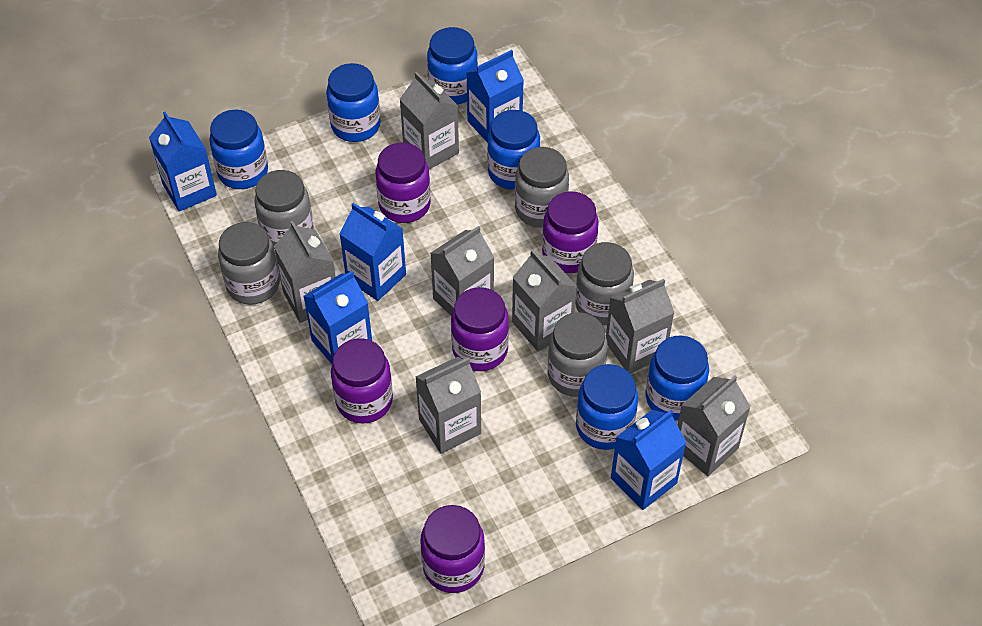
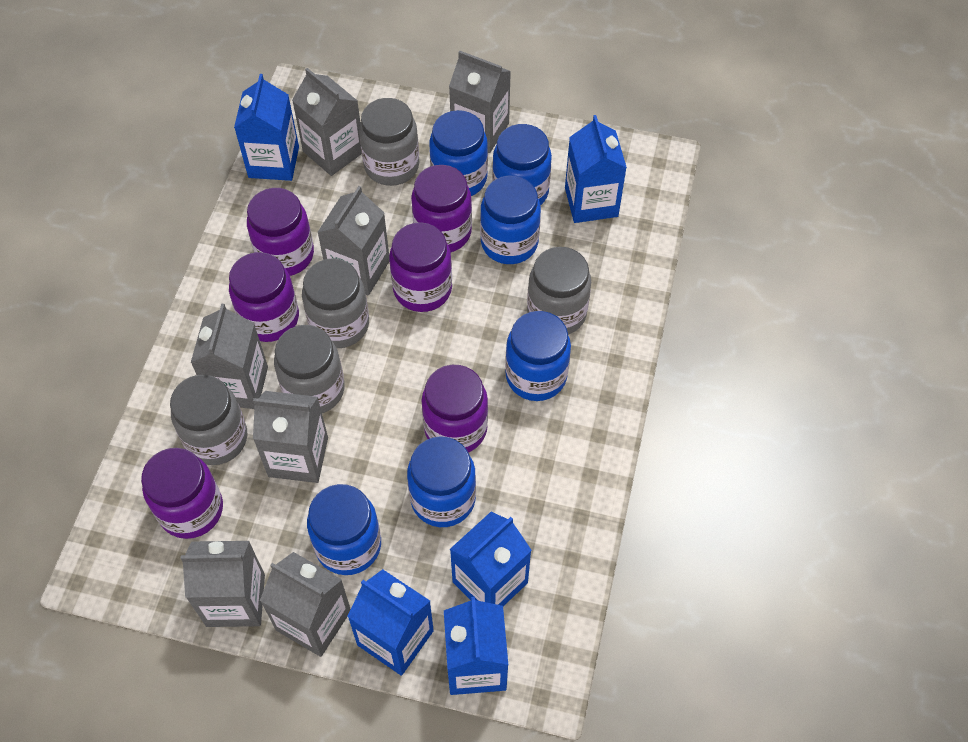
purple jar: [331,339,393,424] [375,143,431,223] [420,505,485,593] [451,287,509,371] [542,192,599,273] = 5 -> [141,448,223,539] [229,252,299,342] [247,188,314,276] [389,222,452,312] [411,165,472,252] [422,365,488,453] = 6

